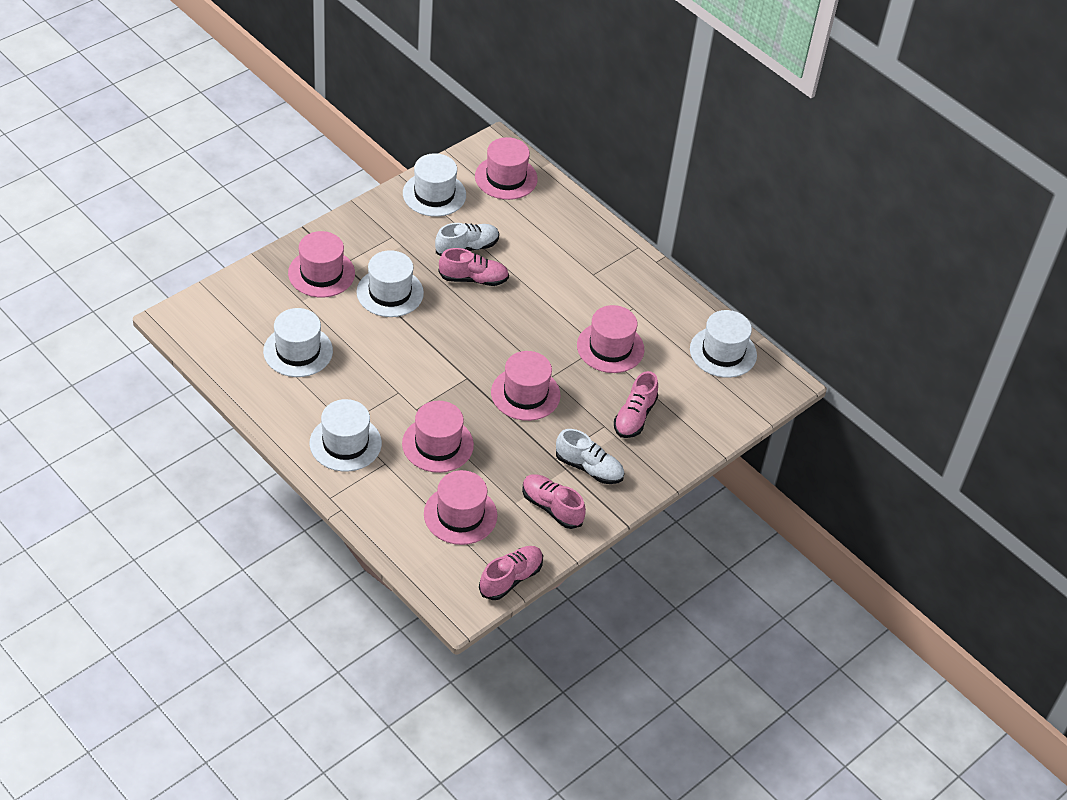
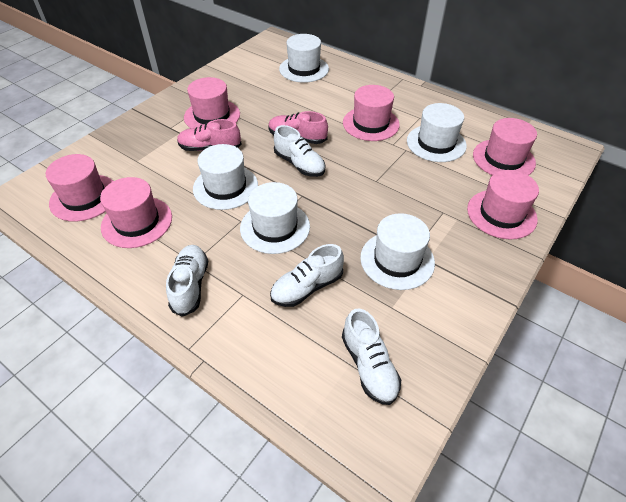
pink shoe: [438,248,509,286] [479,546,543,600] [522,474,586,529] [614,371,658,438] = 4 -> [177,119,242,151] [268,111,328,144] = 2
white shoe: [435,223,499,256] [556,429,624,484] = 2 -> [166,245,208,317] [270,244,344,307] [274,125,325,177] [342,308,401,405] = 4

